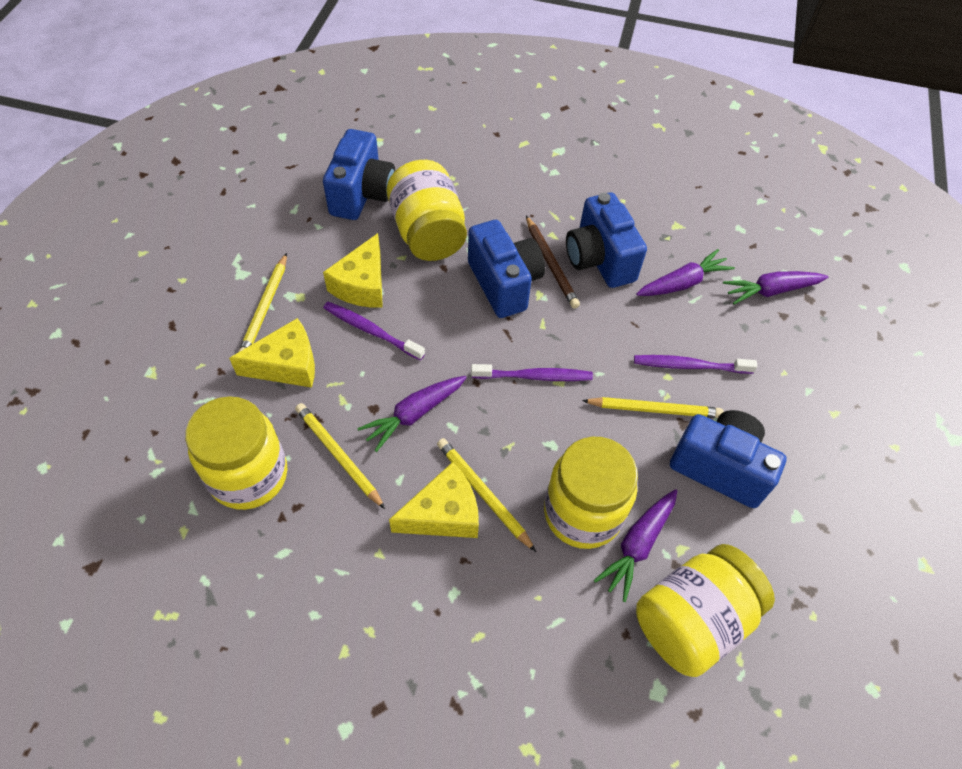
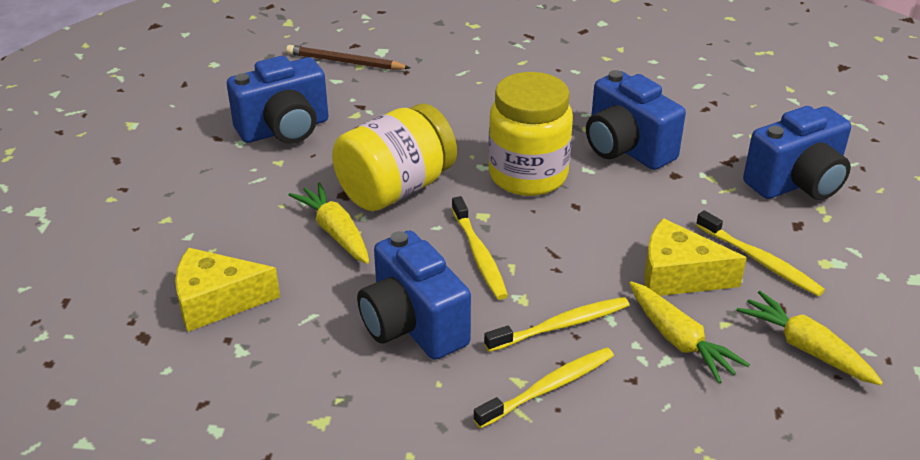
purple carrot: [357,376,467,452] [594,489,677,602] [636,249,735,296] [723,271,828,305] = 4 -> none = 0
purple toothbrush: [323,302,425,361] [471,364,593,381] [634,355,757,374] = 3 -> none = 0
yellow carrot: none = 0 -> [289,182,369,264] [629,281,750,383] [736,291,883,385] = 3
yellow cheese: [229,318,315,388] [323,233,383,308] [389,462,479,538] = 3 -> [175,248,280,332] [644,218,747,296] = 2
yellow jar: [185,396,287,510] [387,160,467,261] [544,437,638,549] [636,544,775,677] = 4 -> [332,103,457,211] [488,72,573,196] = 2
yellow pencil: [238,253,287,352] [295,403,385,509] [437,438,536,552] [582,397,724,418] = 4 -> none = 0
yellow toothbrush: none = 0 -> [452,196,508,300] [474,347,614,428] [484,297,629,352] [696,210,825,296] = 4

